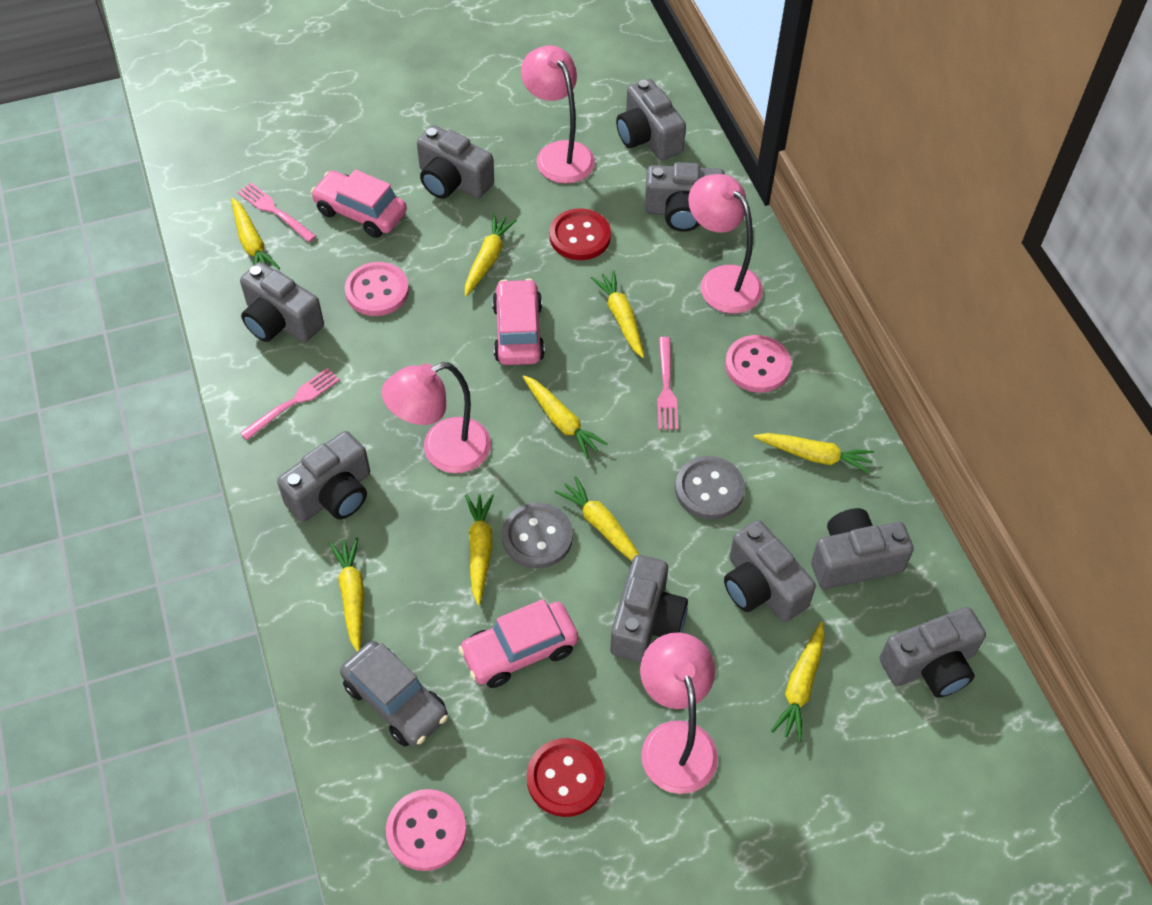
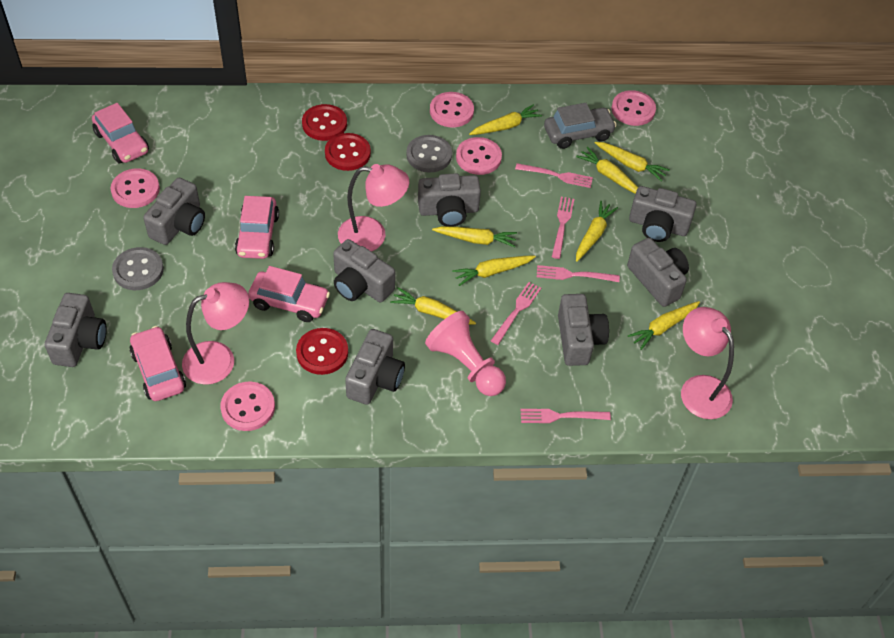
grey camera: [240,262,324,342] [277,431,370,522] [417,125,494,199] [610,555,688,662] [616,79,686,160] [645,162,725,232] [724,520,816,622] [811,508,914,589] [879,607,986,698] = 9 -> [45,293,107,367] [143,178,205,245] [333,239,395,302] [345,329,405,405] [418,173,481,227] [558,294,609,366] [627,238,689,307] [629,186,696,242] = 8
pink button: [345,262,409,316] [386,789,466,871] [725,335,791,392] = 3 -> [111,168,160,208] [220,382,275,431] [430,92,474,128] [456,137,502,175] [611,90,656,126] = 5
pink car: [311,169,407,238] [459,599,579,688] [492,279,545,365] = 3 -> [92,103,149,163] [129,326,186,401] [235,196,279,259] [248,266,330,322] = 4
pink fork: [237,183,316,242] [240,368,340,440] [657,337,678,430] = 3 -> [491,282,541,345] [515,163,593,188] [520,409,611,423] [537,265,620,282] [552,197,574,259] = 5
pink lamp: [382,362,491,473] [521,45,595,183] [640,632,718,794] [688,174,763,314] = 4 -> [182,282,249,385] [338,164,409,252] [681,307,734,419] = 3
pink pawn: none = 0 -> [425,311,506,396] = 1
red button: [527,738,605,817] [549,208,611,260] = 2 -> [296,328,348,375] [302,104,347,141] [325,133,371,171] = 3
yellow carrot: [231,198,280,269] [329,537,364,651] [465,213,517,297] [465,494,494,605] [523,375,608,459] [555,476,640,561] [591,270,644,358] [754,433,874,474] [771,622,825,742] = 9 -> [390,288,476,325] [432,226,517,248] [452,256,536,286] [469,104,542,135] [576,147,638,194] [576,201,618,262] [595,142,670,182] [628,301,700,350] = 8

